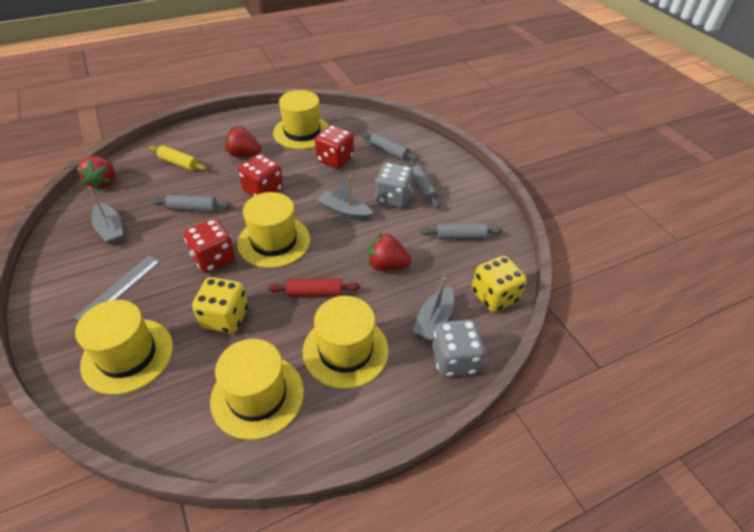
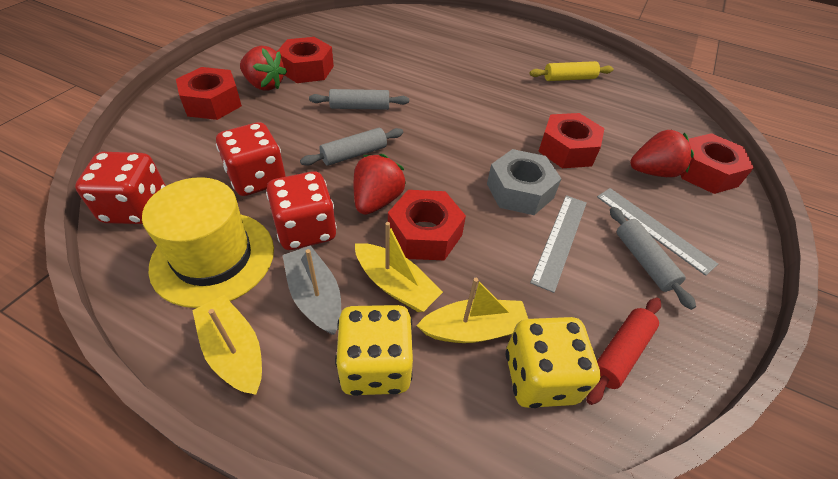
grey boat: [89,186,123,245] [318,175,373,221] [413,277,454,341] = 3 -> [282,245,341,335] = 1
grey dice: [375,162,414,208] [432,319,485,377] = 2 -> none = 0
grey nut: none = 0 -> [487,149,562,215] = 1
grey rolling pin: [151,195,231,212] [361,132,419,162] [409,161,440,209] [421,223,503,239] = 4 -> [300,128,403,166] [309,89,409,110] [610,207,696,310] = 3
grey ruler: [74,255,161,320] = 1 -> [530,195,587,293] [597,188,718,276] = 2
red nut: none = 0 -> [176,67,242,120] [277,37,334,83] [388,190,466,260] [538,113,605,168] [681,133,754,194] = 5
yellow boat: none = 0 -> [192,295,262,395] [355,222,443,312] [416,278,528,343] = 3
yellow hat: [75,300,173,395] [210,339,304,440] [237,192,310,268] [273,90,329,149] [303,296,389,389] = 5 -> [142,177,274,308] = 1

